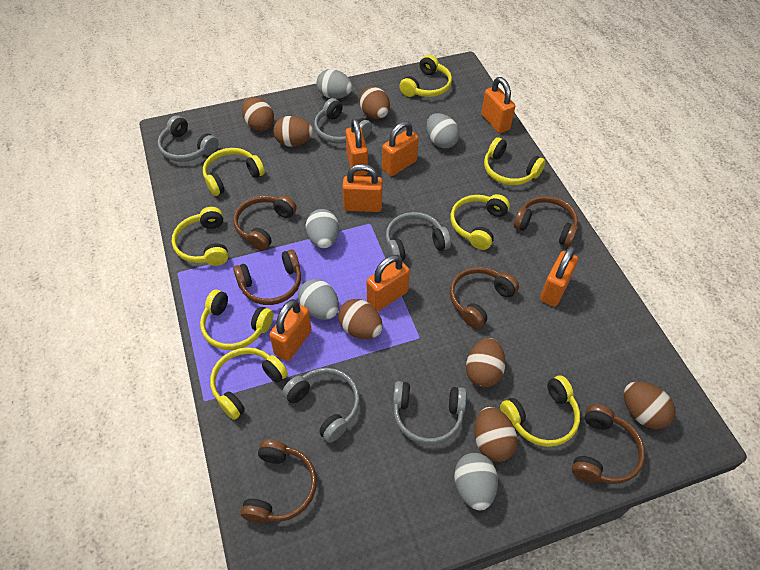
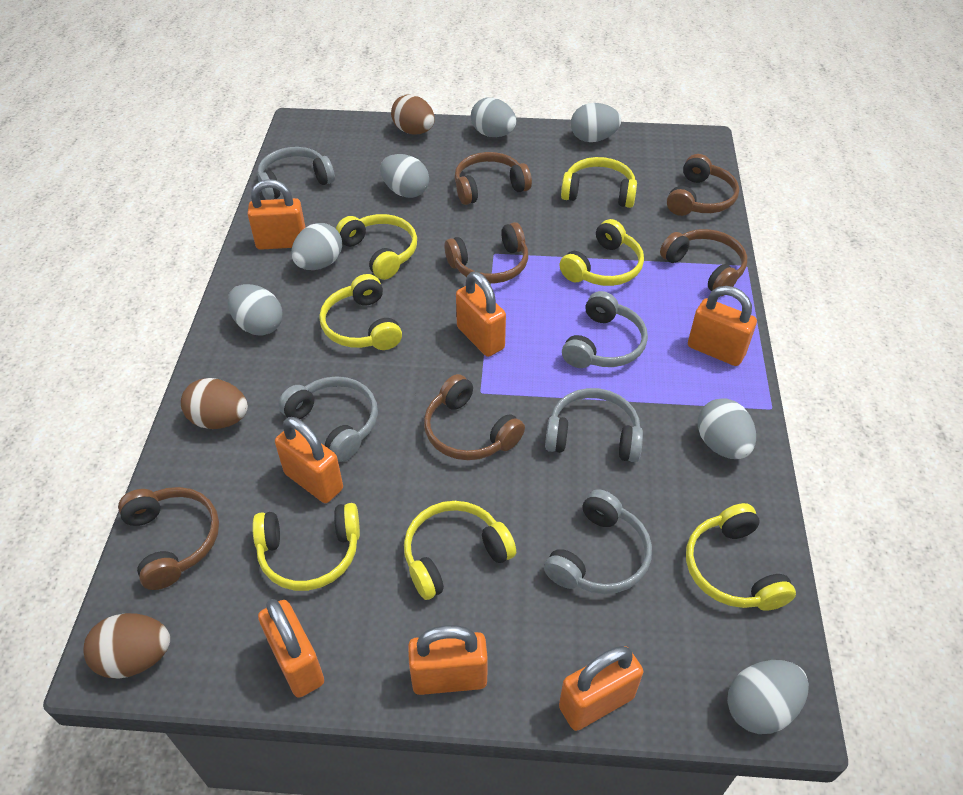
brown egg: [242,97,274,132] [273,116,313,146] [338,299,383,339] [359,87,390,119] [466,338,505,387] [474,407,518,462] [624,381,675,429] = 7 -> [83,613,170,679] [181,378,248,429] [391,94,435,134] = 3
grey egg: [298,279,339,320] [305,209,339,249] [316,69,352,99] [426,113,460,149] [454,453,498,511] = 5 -> [228,284,283,336] [291,223,342,270] [380,154,429,198] [471,98,516,137] [571,103,621,142] [698,398,756,459] [727,660,809,734] = 7
yellow headphones: [172,207,228,266] [200,290,274,350] [203,148,265,196] [210,347,288,420] [399,55,452,97] [451,194,510,250] [484,137,545,185] [500,375,580,447] = 8 -> [252,503,360,591] [319,274,402,350] [336,214,417,280] [404,501,516,600] [560,219,644,286] [561,157,637,208] [686,503,796,611] = 7

